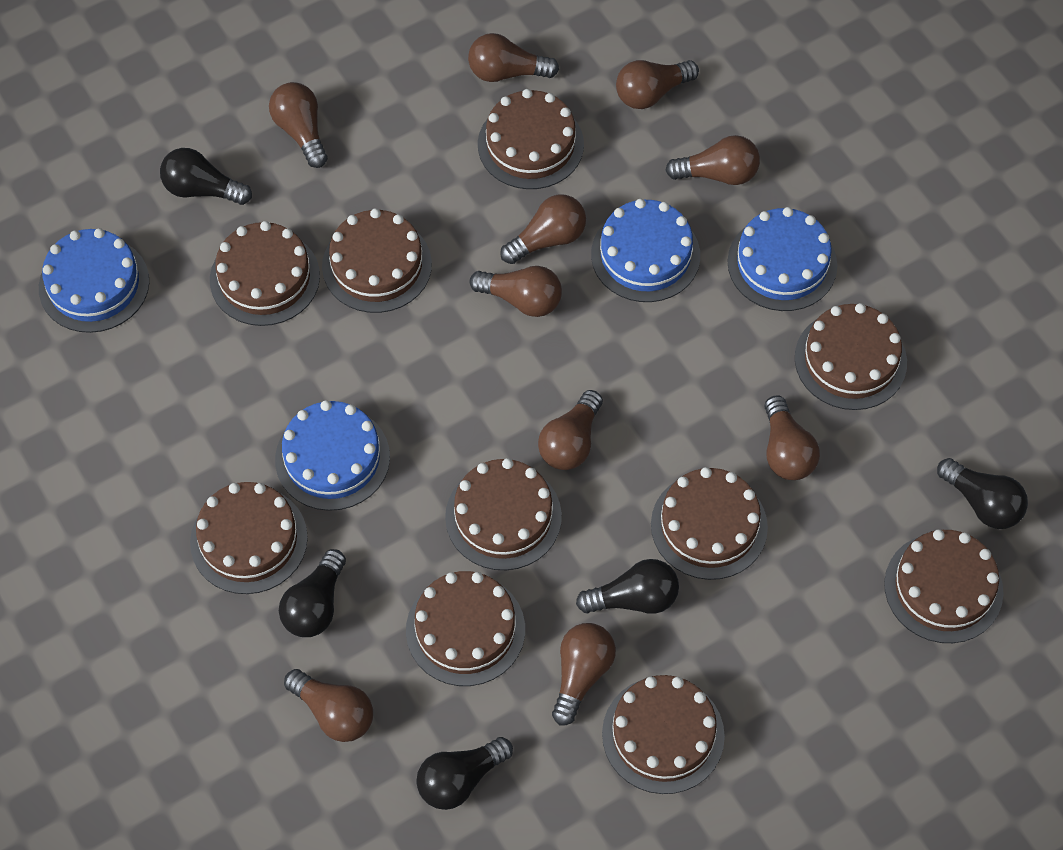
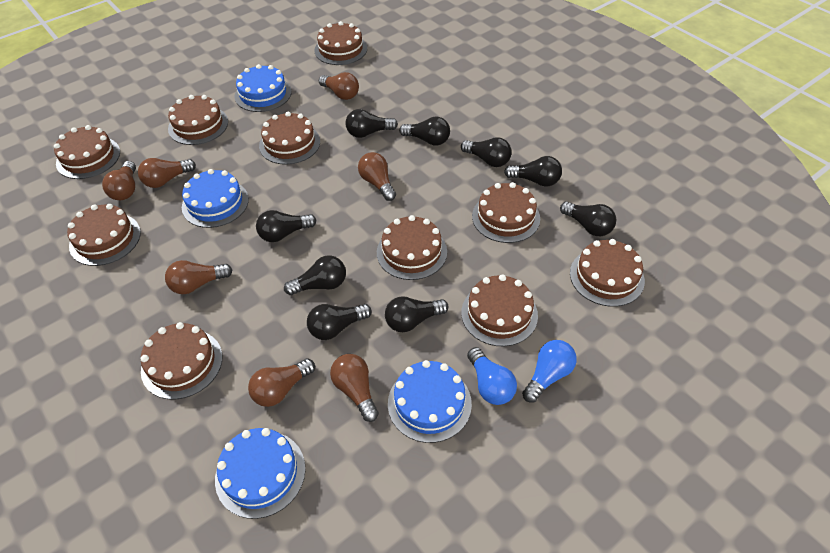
black light bulb: [160,148,252,205] [279,549,346,637] [416,737,513,810] [576,559,679,614] [937,458,1028,529] = 5 -> [256,210,316,242] [284,255,346,295] [307,304,372,340] [346,109,398,138] [385,296,448,332] [399,116,450,145] [461,137,512,167] [504,156,562,186] [560,202,616,236] = 9
blue light bulb: none = 0 -> [467,347,517,405] [522,340,577,403] = 2
brown light bulb: [269,82,328,168] [284,669,373,742] [468,33,559,82] [470,266,562,317] [500,195,586,264] [538,390,603,470] [552,623,616,726] [616,60,699,109] [665,135,760,185] [764,395,820,480] = 10 -> [102,161,136,200] [138,158,196,188] [165,260,232,294] [248,358,315,407] [319,72,359,100] [330,354,379,422] [358,152,396,201] = 7

